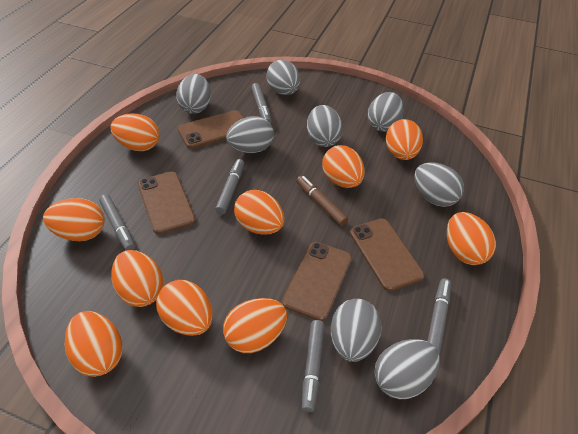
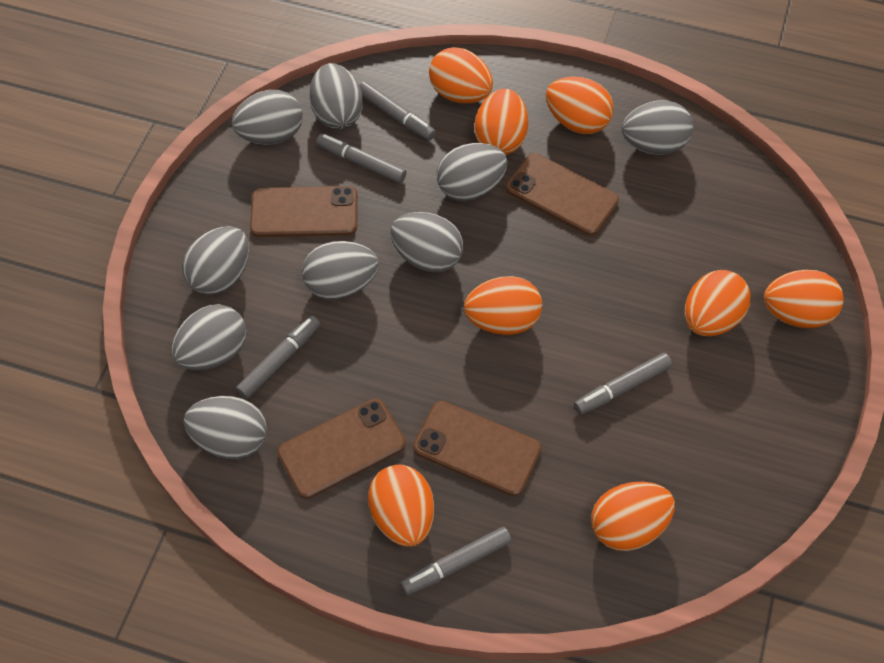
brown marker: [296,176,348,226] = 1 -> none = 0
grey egg: [176,74,211,114] [226,116,274,153] [266,60,300,95] [307,105,343,147] [331,299,382,362] [368,92,404,132] [374,339,440,399] [414,162,464,207] = 8 -> [171,304,247,370] [182,226,249,295] [184,396,267,459] [232,90,303,145] [302,241,379,299] [309,63,363,129] [390,212,463,272] [437,143,507,201] [622,100,693,155] = 9
orange egg: [43,198,105,241] [65,311,123,377] [110,113,159,151] [111,250,164,307] [156,280,213,336] [223,298,287,353] [234,190,284,235] [322,145,365,188] [386,119,423,160] [447,212,496,265] = 10 -> [368,465,434,547] [429,47,493,103] [464,276,542,335] [474,89,528,155] [546,77,613,134] [591,482,675,551] [685,270,751,336] [764,270,844,328] = 8

